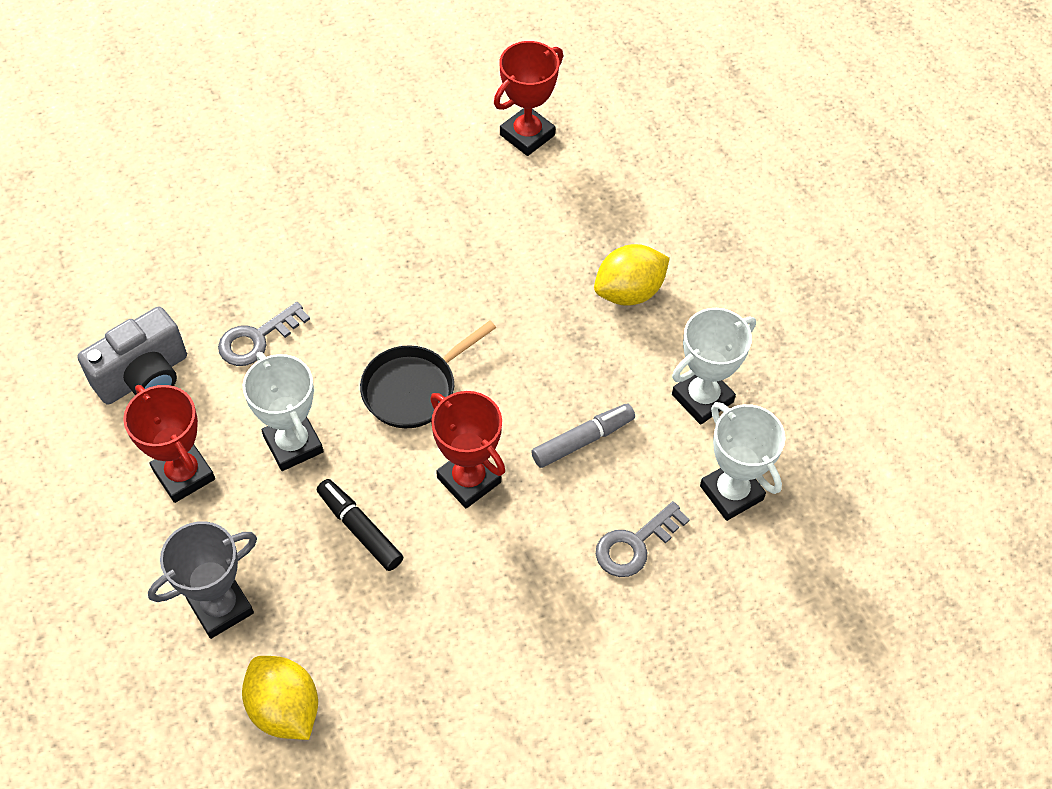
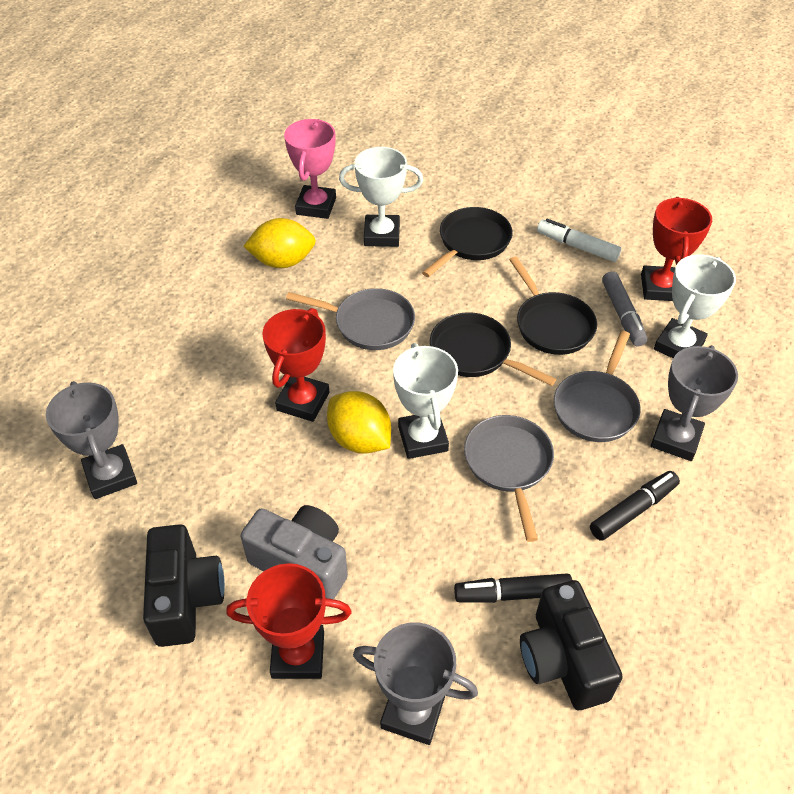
black camera: none = 0 -> [143,524,225,647] [520,580,623,710] = 2
black marker: [317,479,403,571] = 1 -> [454,573,572,603] [590,471,680,541] = 2
black pan: [360,321,496,428] = 1 -> [422,207,513,277] [430,312,556,386] [509,257,597,355] = 3
grey key: [218,302,310,366] [596,501,690,577] = 2 -> none = 0
grey pan: none = 0 -> [286,288,415,350] [464,415,554,542] [554,331,640,442] = 3
grey trophy: [148,521,257,639] = 1 -> [46,381,137,499] [353,622,478,745] [651,345,738,461] = 3
pink trophy: none = 0 -> [284,119,336,219] = 1
white marker: none = 0 -> [537,219,621,262] = 1

